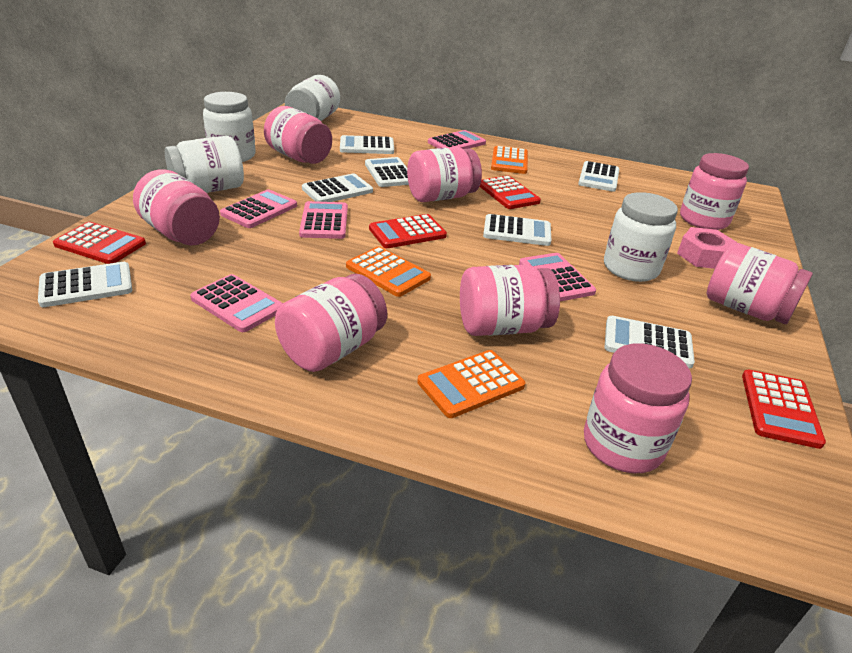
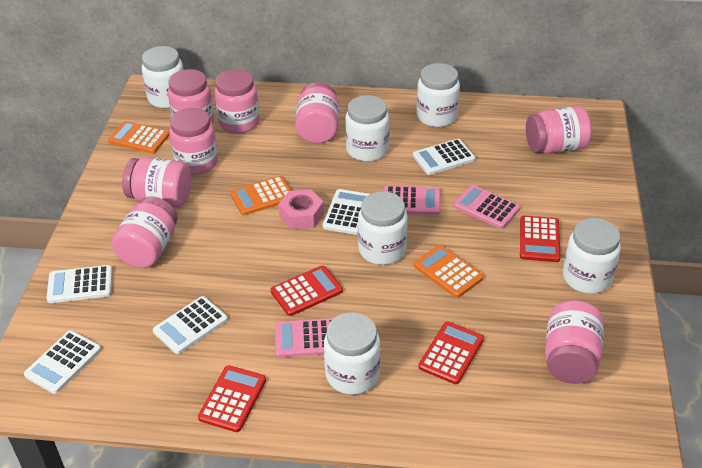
pink calculator: [190,274,283,332] [220,189,297,228] [299,201,348,239] [428,130,486,149] [519,253,596,301] = 5 -> [275,318,334,357] [384,186,440,215] [453,185,520,229] = 3
white calculator: [38,262,132,307] [302,173,373,202] [340,135,394,154] [365,157,409,187] [483,214,551,246] [578,161,619,192] [604,316,695,369] = 7 -> [24,330,101,394] [46,265,112,303] [153,296,228,354] [323,189,370,235] [413,139,475,175] = 5
white jar: [165,136,244,193] [203,92,256,162] [285,75,340,121] [604,192,678,282] = 4 -> [142,46,184,108] [324,312,380,395] [345,95,390,162] [358,191,408,265] [416,63,460,127] [563,218,621,294] = 6

